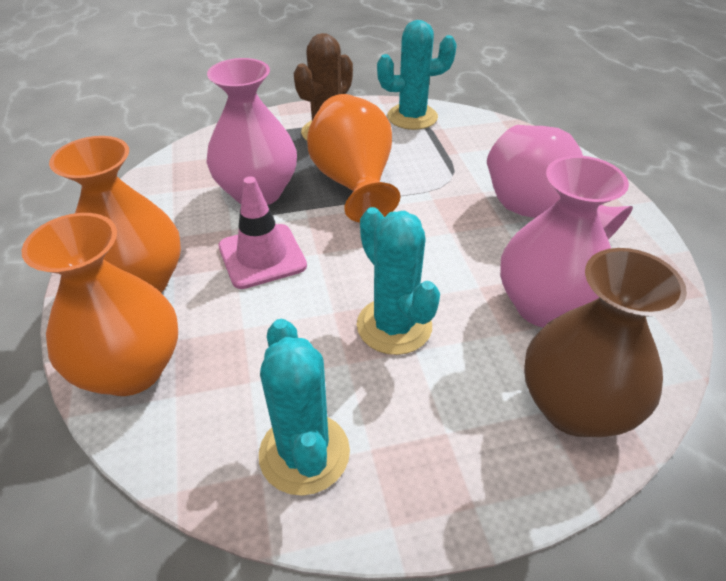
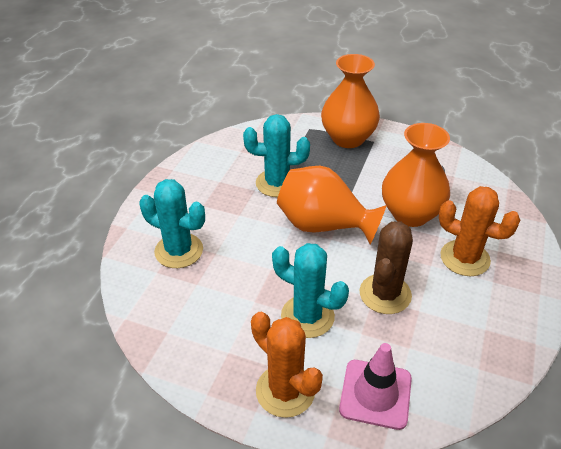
brown vase: [524,248,687,438] = 1 -> none = 0
orange cactus: none = 0 -> [251,312,323,418] [439,186,520,276] = 2
pink vase: [206,58,297,205] [487,125,633,239] [500,156,629,327] = 3 -> none = 0

